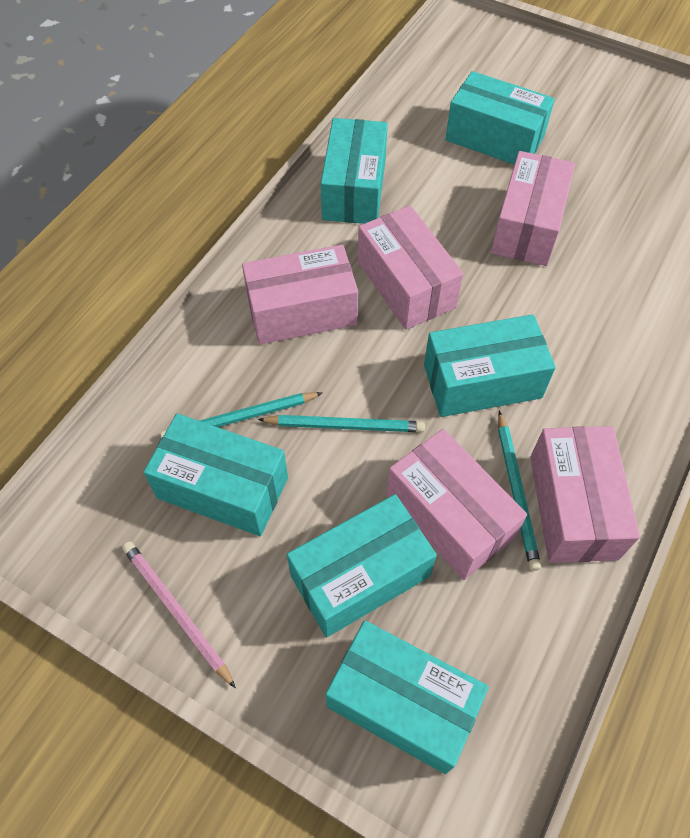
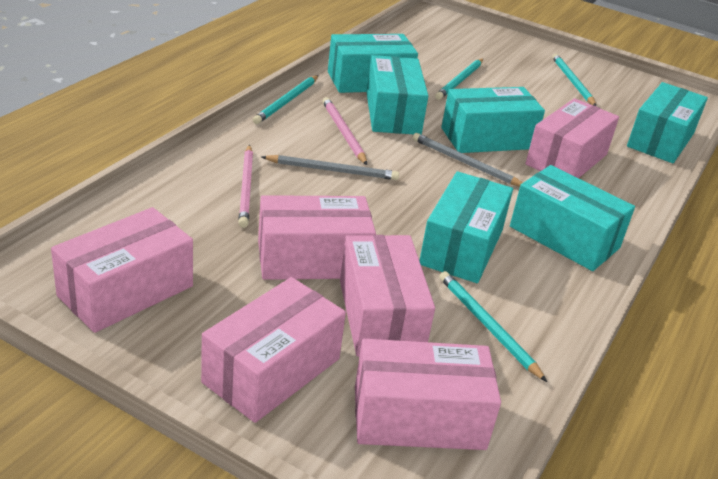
grey pencil: none = 0 -> [262,155,399,180] [413,133,523,187] = 2
pink box: [242,245,358,344] [358,206,463,330] [386,429,527,580] [491,151,575,266] [530,426,640,563] = 5 -> [51,207,193,333] [201,277,346,423] [258,195,376,280] [340,235,435,357] [355,339,501,450] [525,98,619,178] = 6
pink pencil: [122,541,236,688] = 1 -> [238,145,253,228] [322,97,367,165] = 2
turquoise pencil: [160,392,322,438] [258,415,425,432] [498,410,541,571] = 3 -> [253,75,319,124] [435,58,483,100] [439,271,547,382] [552,54,596,106] = 4

